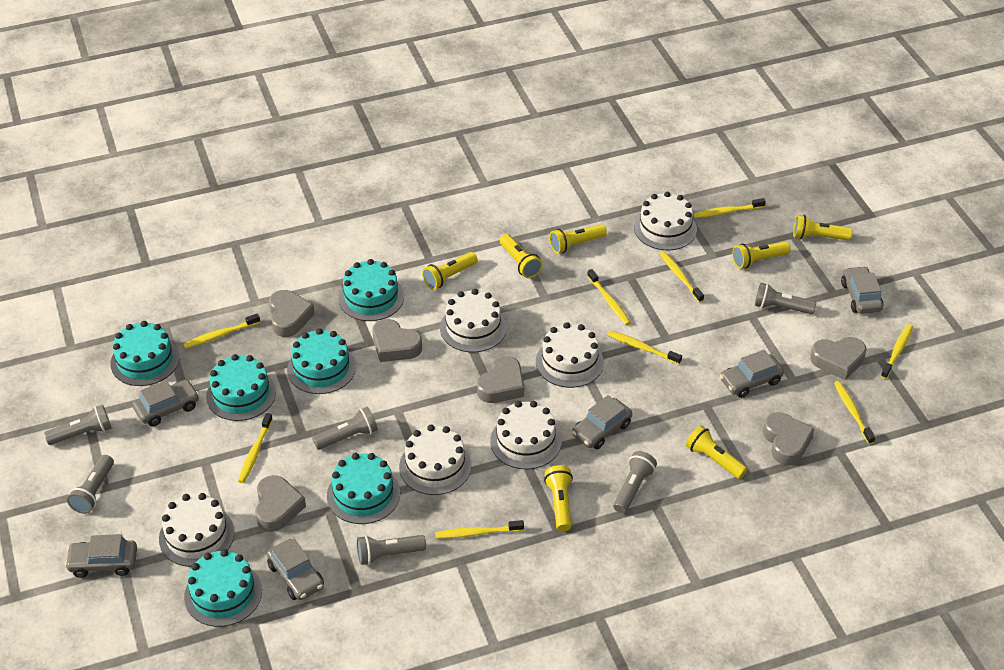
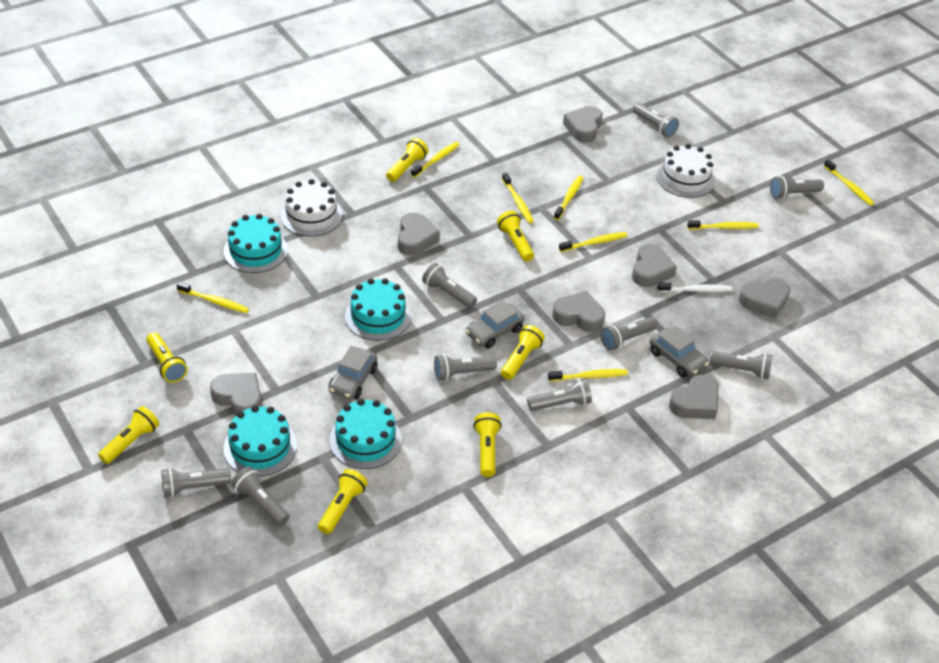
grey car: [65,534,137,578] [132,380,199,426] [267,539,324,600] [572,395,632,449] [720,350,784,398] [841,266,884,314] = 6 -> [328,346,378,400] [465,300,525,349] [649,326,709,377] = 3
grey flashlight: [44,405,112,445] [67,455,114,514] [312,407,378,450] [357,535,426,565] [613,451,657,513] [755,283,816,314] = 6 -> [161,468,231,498] [231,467,289,526] [422,263,477,308] [434,354,497,381] [527,378,592,411] [600,317,658,351] [633,103,679,137] [710,351,773,379] [770,176,824,199] = 9
grey heart: [255,475,306,532] [269,290,315,337] [372,319,422,362] [477,356,524,403] [763,412,814,465] [810,337,866,380] = 6 -> [210,373,262,415] [398,213,440,256] [552,291,605,332] [563,106,603,143] [632,244,677,287] [669,374,719,419] [739,278,791,319] = 7
turquoise cake: [110,321,179,386] [184,549,262,627] [206,354,276,421] [287,328,356,394] [327,453,400,524] [339,259,404,321] = 6 -> [224,214,288,273] [224,405,297,476] [329,399,402,469] [345,278,411,341] = 4
white cake: [159,493,235,567] [399,425,471,495] [440,289,507,352] [490,401,561,469] [536,322,604,388] [634,192,697,250] = 6 -> [281,179,342,236] [657,144,715,198] = 2
white toothbrush: none = 0 -> [657,283,733,292] = 1
yellow toothbrush: [183,314,260,349] [238,413,273,483] [435,520,524,539] [587,269,631,325] [607,331,682,364] [660,251,704,303] [693,198,766,218] [834,381,875,444] [881,324,913,379] = 9 -> [177,282,249,313] [411,142,460,178] [502,173,534,223] [548,369,628,381] [554,176,583,220] [559,232,627,252] [687,220,759,230] [824,159,874,206] = 8

